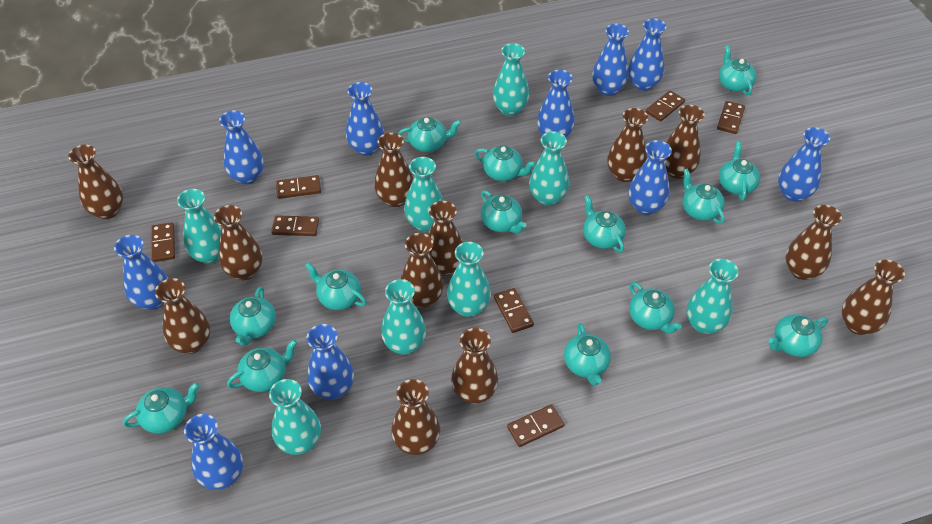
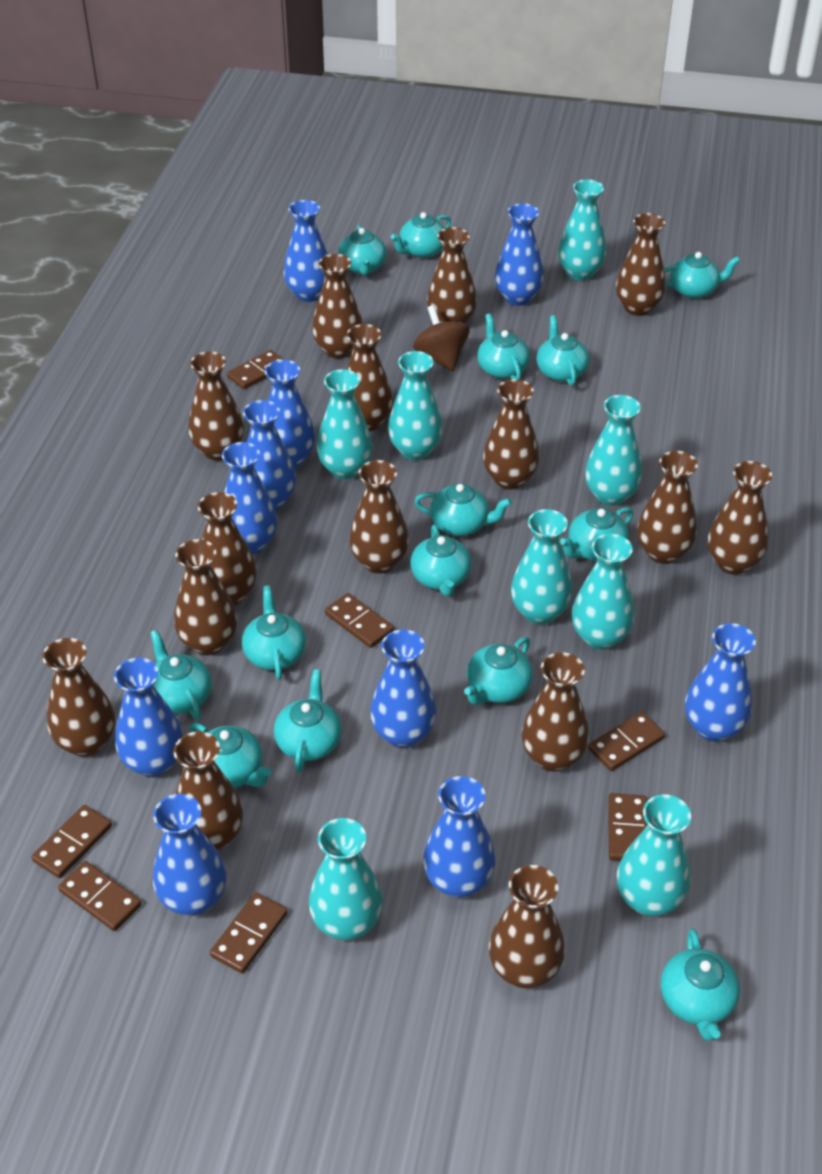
brown spinning top: none = 0 -> [413,305,470,372] = 1
brown vase: [68,145,123,219] [155,278,210,354] [214,205,262,280] [374,133,413,207] [391,379,440,455] [401,233,444,308] [428,201,463,276] [451,328,498,404] [607,108,648,182] [665,105,704,179] [786,205,842,280] [842,259,905,335] = 12 -> [42,638,115,757] [173,732,243,851] [174,539,237,655] [188,351,244,461] [198,492,257,606] [312,254,363,359] [346,324,393,432] [349,460,409,574] [427,227,477,324] [483,379,539,490] [489,865,565,988] [522,652,589,772] [616,213,666,316] [637,451,698,564] [708,461,772,575] = 15

